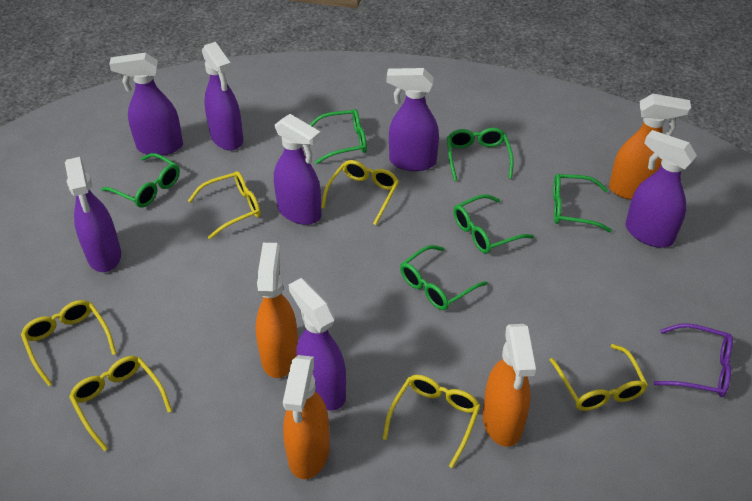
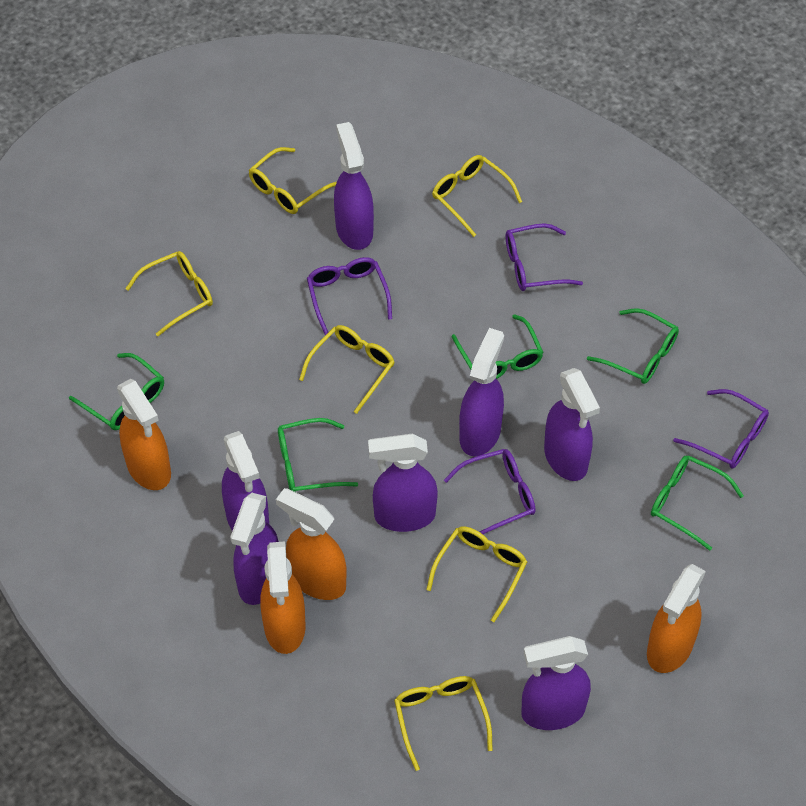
green glasses: [101,153,180,208] [310,109,367,164] [400,245,488,310] [447,128,514,181] [453,194,534,254] [553,174,612,233] = 6 -> [69,353,164,430] [278,418,358,492] [452,314,544,379] [587,308,679,384] [651,455,744,551] = 5
purple glasses: [654,323,733,397] = 1 -> [307,257,392,335] [444,449,536,534] [506,223,583,291] [673,389,769,469] = 4

